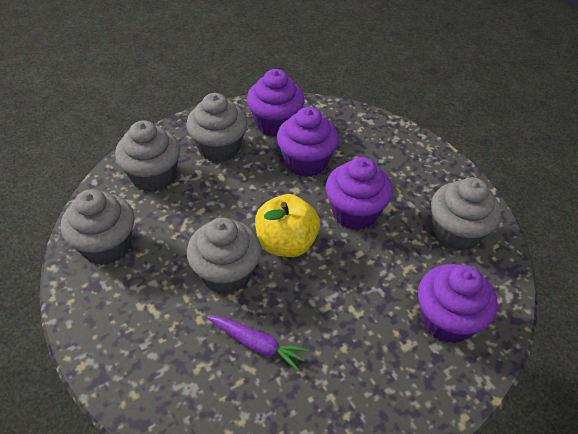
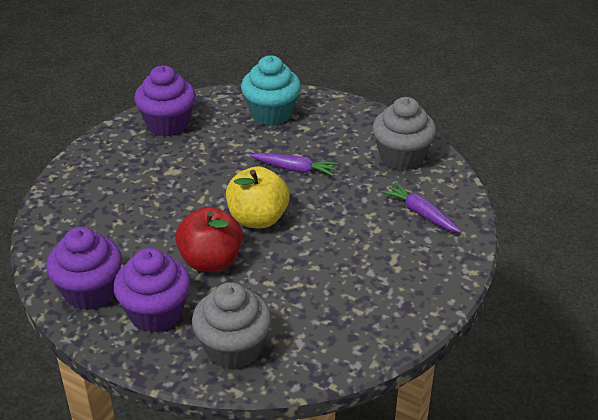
grey cupcake: [61,189,135,265] [115,120,180,192] [186,93,247,163] [187,217,261,294] [431,177,501,251] = 5 -> [192,282,272,370] [373,97,436,170] = 2
purple carrot: [207,316,310,372] = 1 -> [249,153,338,176] [382,182,461,233] = 2
purple cupcake: [247,69,305,137] [277,107,339,177] [326,157,393,230] [418,264,498,343] = 4 -> [46,227,122,310] [113,248,190,333] [134,65,196,137] = 3
red apple: none = 0 -> [175,207,243,272] = 1
turquoise cupcake: none = 0 -> [241,55,301,126] = 1

